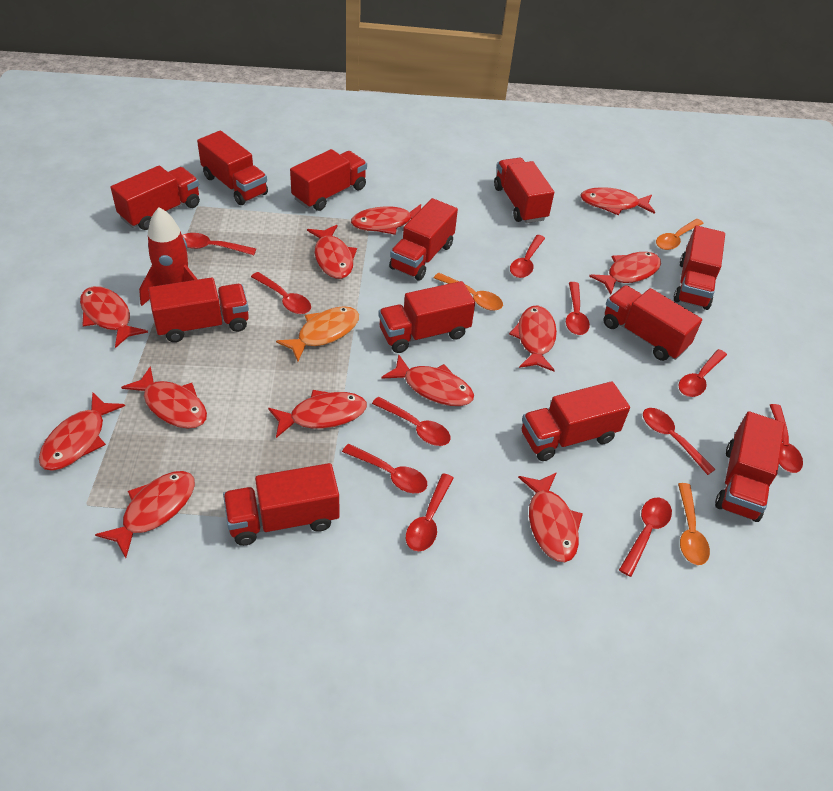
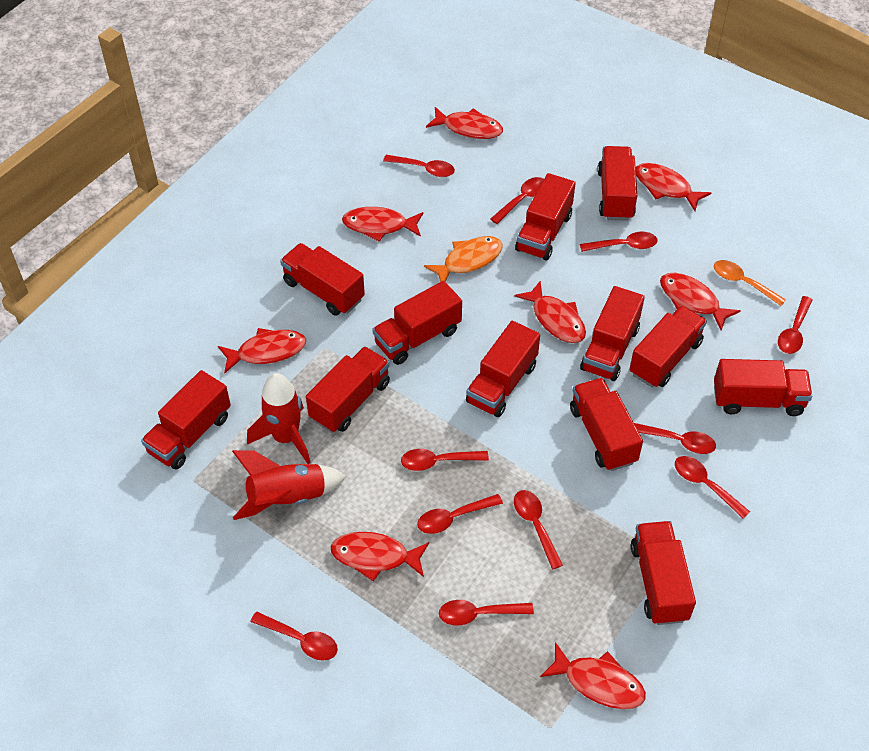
orange spoon: [434,273,503,311] [656,219,704,250] [678,483,710,565] = 3 -> [714,260,786,306] = 1
red fish: [39,392,125,471] [80,286,148,348] [95,471,195,558] [121,366,207,429] [268,390,367,438] [307,225,357,279] [351,204,421,235] [381,354,474,406] [509,306,557,371] [518,472,583,562] [580,187,655,215] [589,252,661,294] = 12 -> [218,328,306,373] [331,532,429,581] [342,207,424,242] [426,107,503,139] [515,280,586,343] [540,642,646,709] [636,163,711,211] [660,273,741,331] = 8
red rocket: [139,207,198,306] = 1 -> [232,450,346,520] [247,373,311,464] = 2

